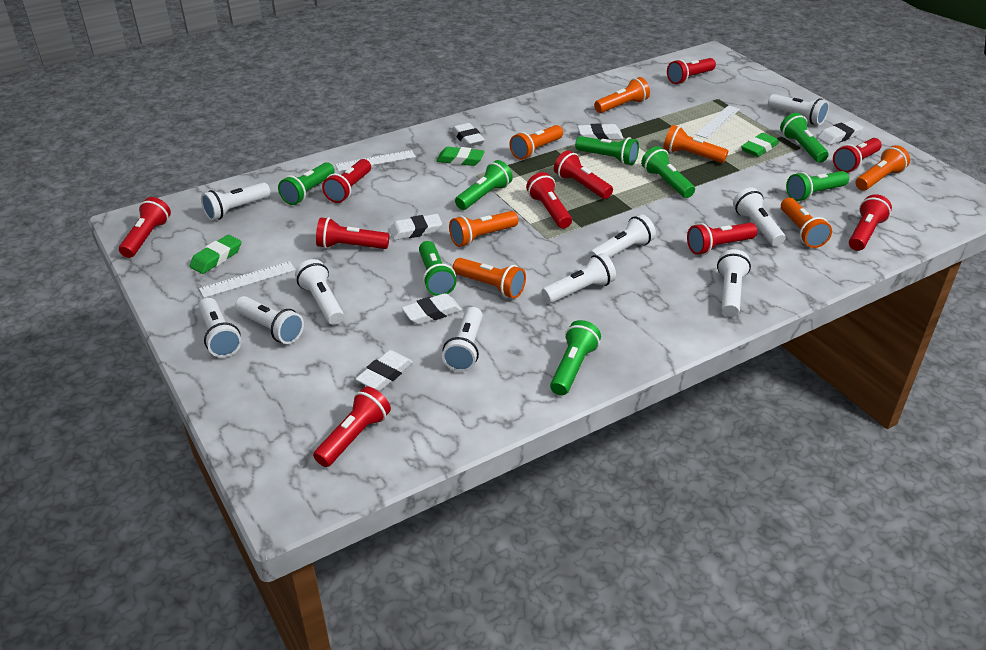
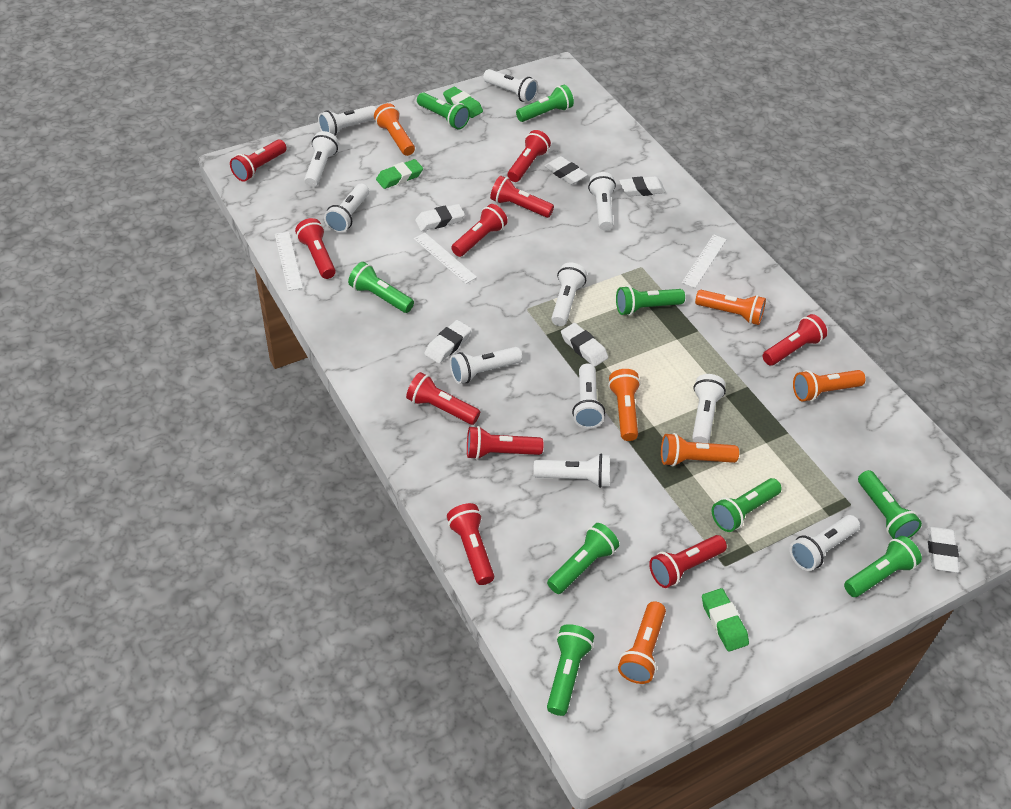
green flashlight: [278,162,335,205] [419,241,456,296] [455,160,513,210] [550,320,601,395] [575,136,639,165] [641,146,695,198] [780,113,829,163] [786,171,849,201] = 8 -> [348,262,414,313] [417,92,470,130] [516,85,574,122] [547,523,619,594] [547,624,594,716] [616,285,685,316] [712,478,782,532] [844,536,922,597] [858,470,922,539] = 9
orange flashlight: [449,211,518,247] [453,258,526,298] [510,125,563,160] [594,77,650,113] [664,125,728,163] [781,198,832,248] [855,145,910,191] = 7 -> [374,103,415,156] [608,369,641,441] [618,601,666,684] [661,433,739,467] [695,290,766,325] [793,370,866,402] = 6
white flashlight: [199,298,242,358] [201,182,271,220] [235,296,304,344] [295,259,344,325] [442,307,483,372] [542,253,616,303] [589,214,656,258] [717,249,751,317] [733,187,785,246] [768,94,829,125] = 10 -> [304,131,339,187] [318,106,376,136] [324,184,369,233] [450,347,522,384] [483,69,538,103] [533,454,610,488] [551,263,587,326] [572,364,605,429] [588,172,616,231] [692,374,726,443] [790,515,860,571] = 11

